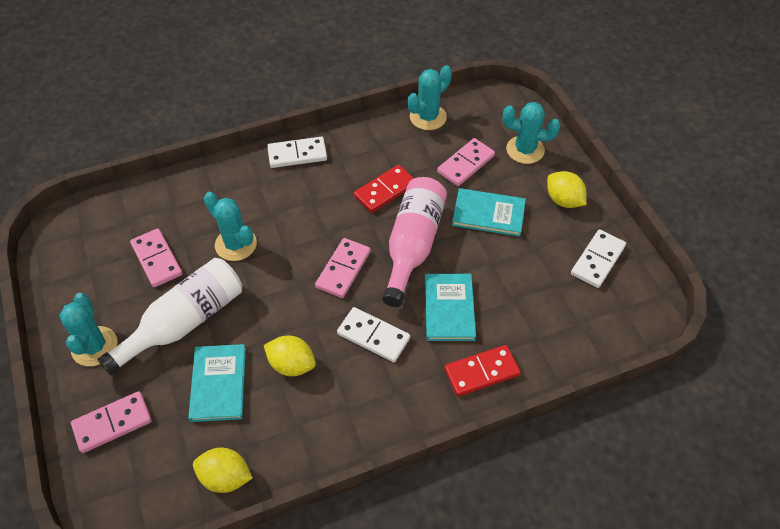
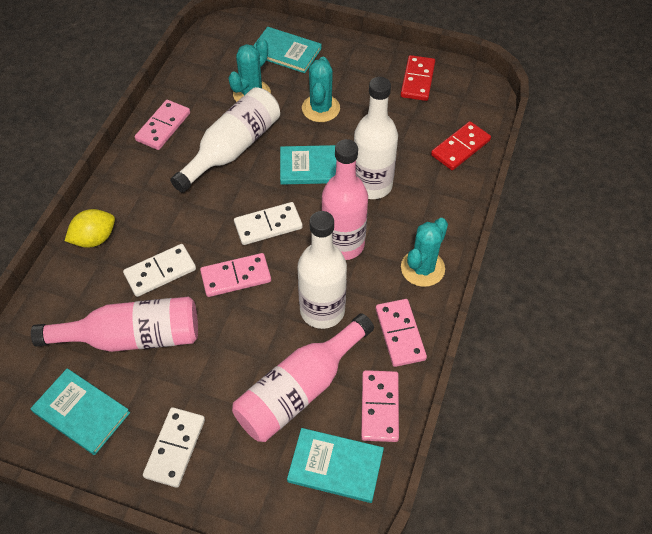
pink bottle: [382,177,447,307] = 1 -> [31,297,198,352] [232,313,374,442] [322,139,368,260] = 3
turquoise book: [188,344,246,422] [425,274,476,341] [452,188,526,237] = 3 -> [30,368,130,455] [253,27,322,73] [280,145,336,185] [287,428,384,503] = 4
turquoise cactus: [59,293,118,366] [204,192,257,261] [408,65,452,130] [503,102,561,164] = 4 -> [228,38,271,102] [302,57,340,122] [401,218,448,287] = 3
white bottle: [97,258,242,376] = 1 -> [170,87,280,193] [298,211,347,329] [354,77,398,199] = 3
yellow lemon: [193,448,253,493] [264,336,316,376] [547,171,587,208] = 3 -> [65,209,115,248] = 1

